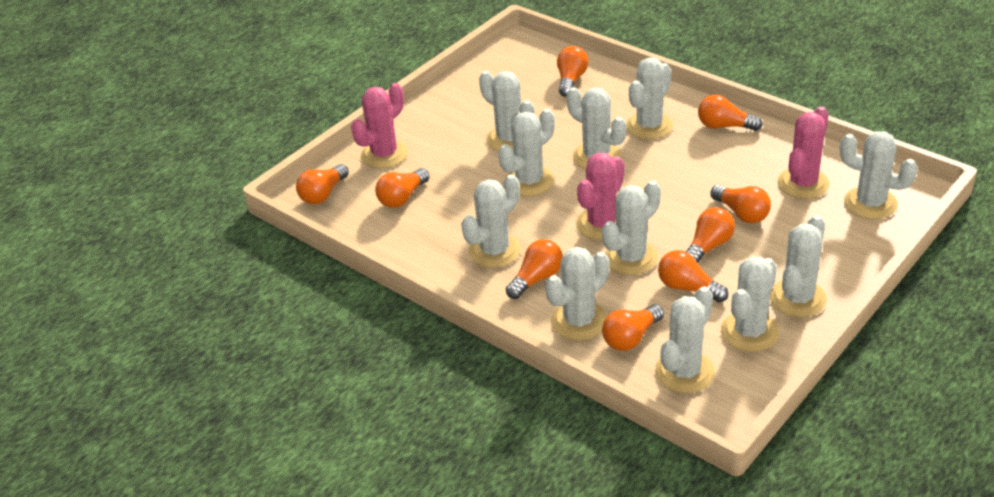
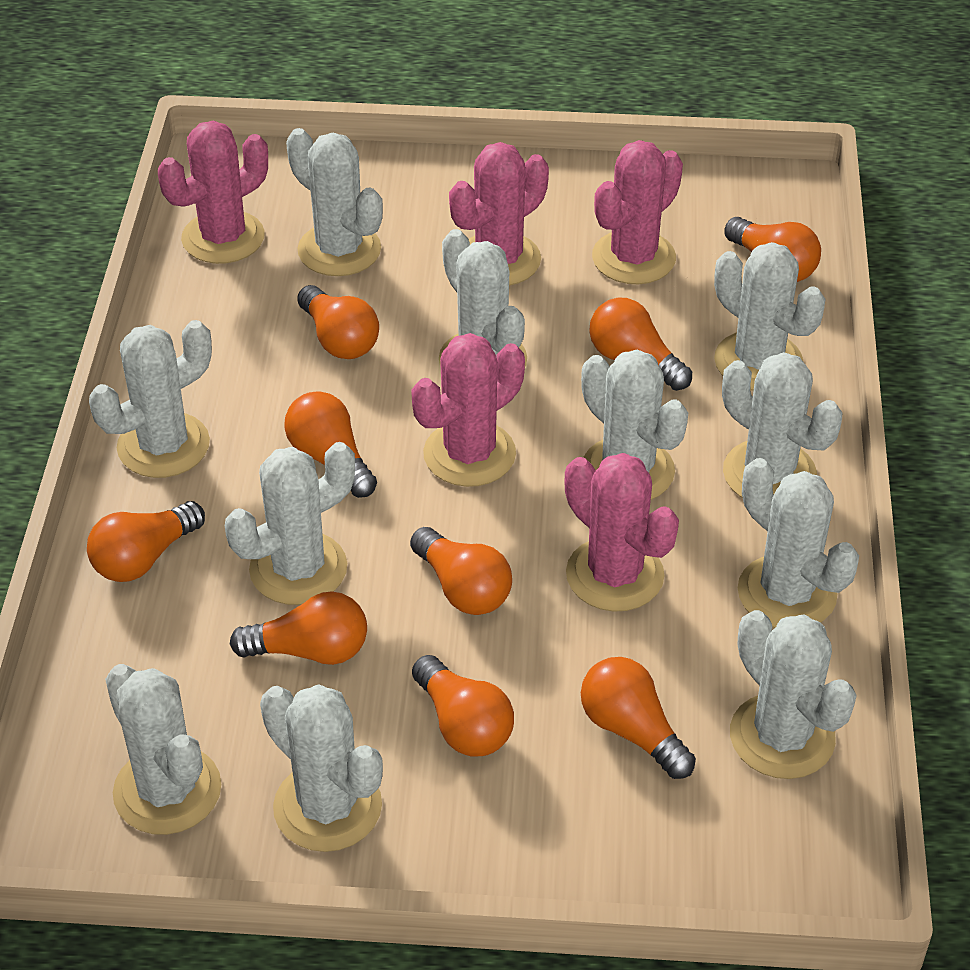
pink cactus: [351,83,408,168] [576,153,625,240] [778,106,829,199] = 3 -> [158,121,268,264] [411,333,525,487] [449,142,549,286] [564,453,679,612] [592,140,683,284] = 5

